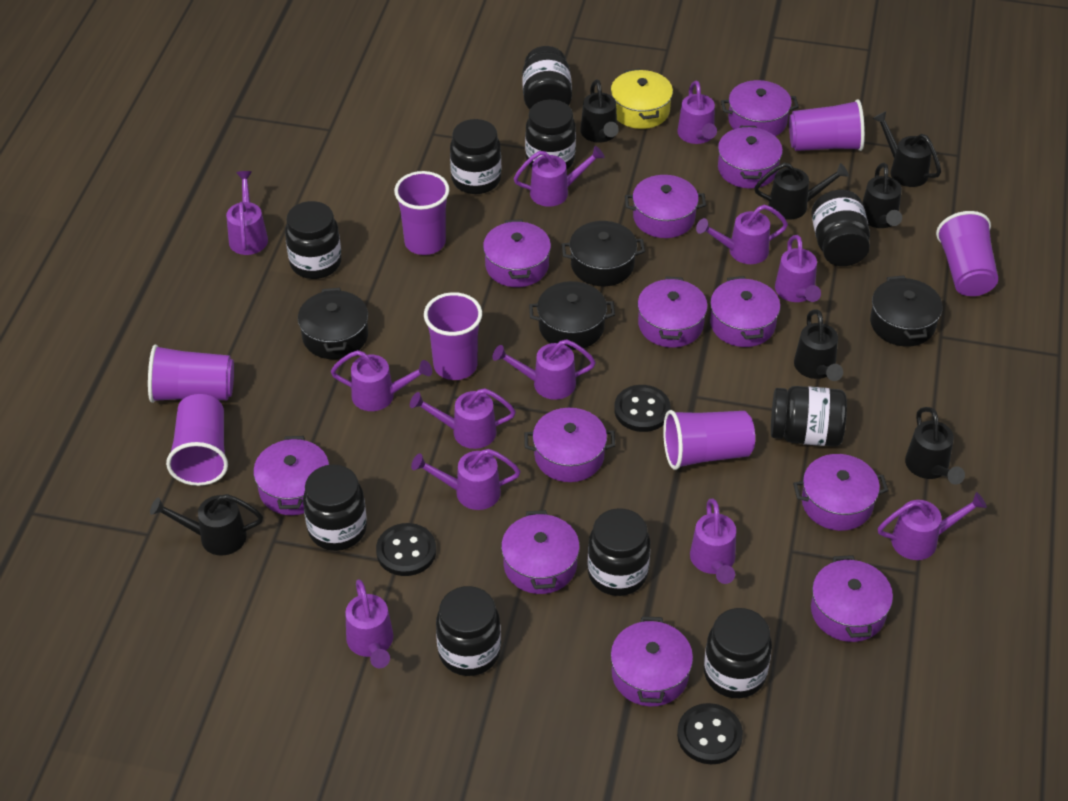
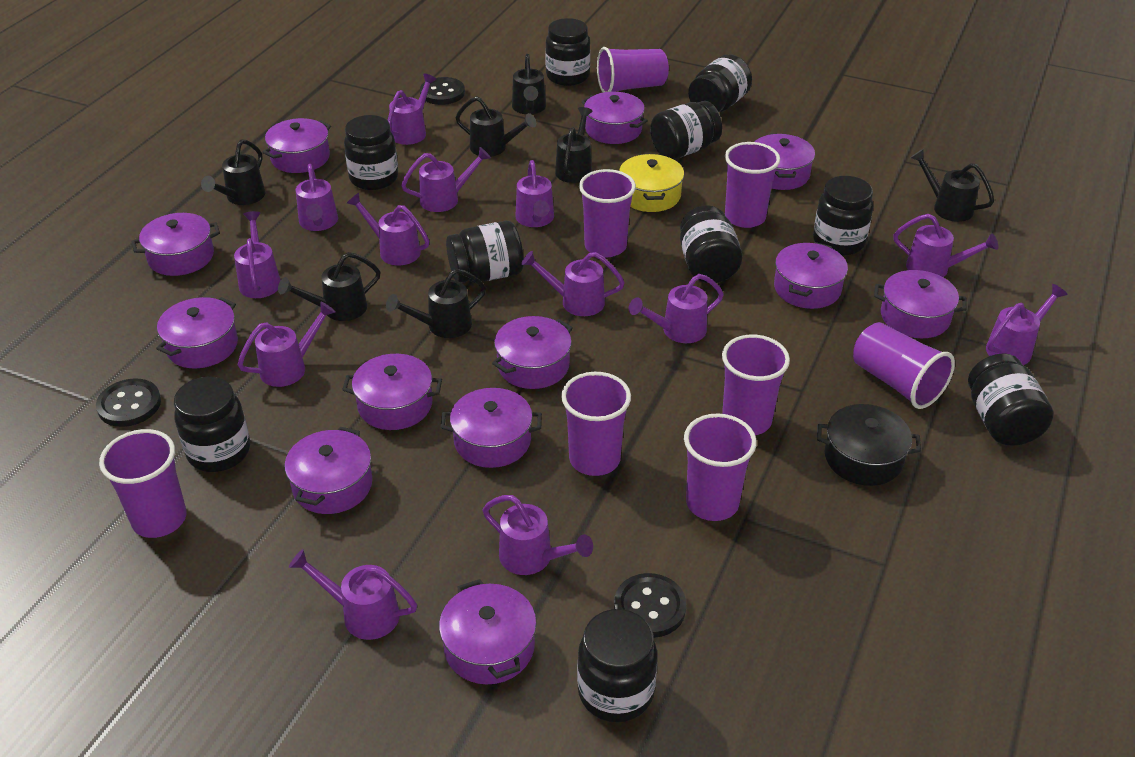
black pot: [298,288,368,359] [529,281,615,350] [562,221,645,286] [870,275,943,347] = 4 -> [817,404,921,486] = 1
purple cup: [148,345,234,403] [166,394,228,486] [394,171,449,255] [424,292,482,380] [663,410,755,470] [789,100,865,151] [936,211,998,296] = 7 -> [99,429,187,538] [561,372,631,476] [579,169,636,257] [597,47,669,92] [684,413,757,521] [722,335,790,435] [725,142,780,228] [853,322,955,409] = 8
purple watering can: [226,171,268,255] [331,350,432,411] [345,580,393,668] [410,388,516,449] [411,449,520,510] [493,339,596,400] [513,146,605,207] [677,81,717,144] [690,499,736,584] [696,205,788,264] [775,235,821,302] [878,492,987,560] = 12 -> [234,211,281,298] [238,302,335,387] [289,549,417,640] [296,164,338,231] [347,193,429,265] [387,73,437,145] [401,147,491,212] [483,495,593,575] [516,160,554,227] [521,251,625,316] [629,274,724,343] [893,214,998,277] [986,284,1068,365] = 13

